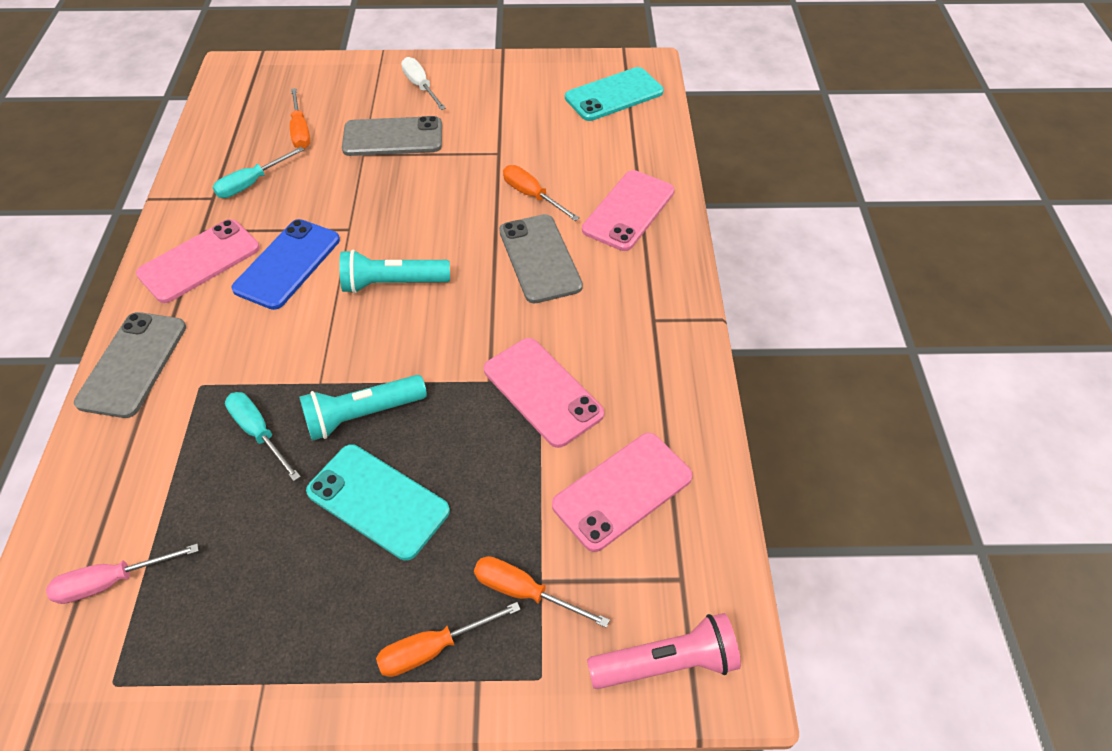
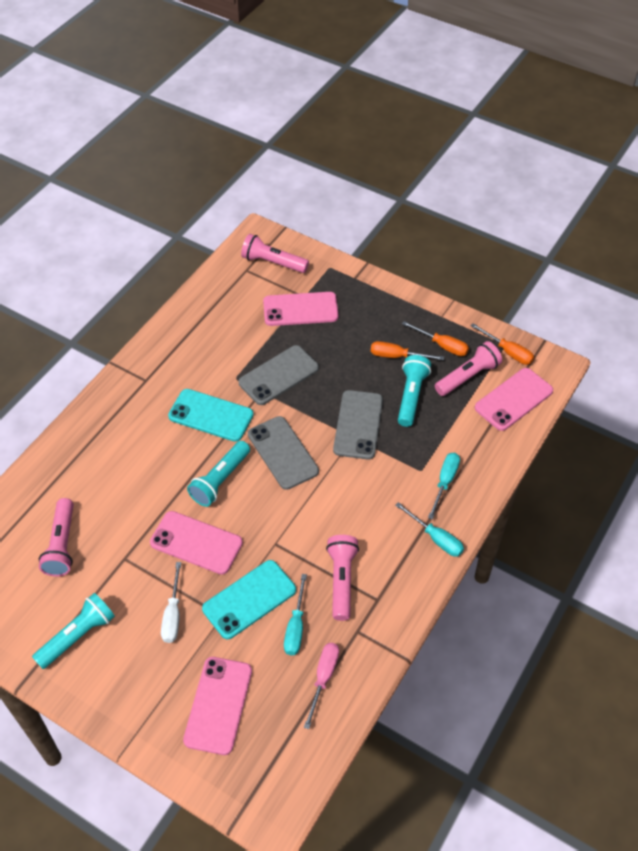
blue phone: [231,219,340,310] = 1 -> none = 0
orange screwdriver: [290,88,310,149] [376,602,521,677] [474,556,610,628] [503,165,580,221] = 4 -> [371,341,444,360] [402,321,469,356] [470,323,534,365] = 3
pink flashlight: [587,613,741,689] = 1 -> [39,498,74,577] [241,234,309,273] [326,535,359,621] [435,341,502,396] = 4
turquoise flashlight: [299,375,427,441] [339,250,450,293] = 2 -> [32,593,115,669] [187,441,250,507] [398,355,431,427] = 3
turquoise screwdriver: [213,147,304,198] [225,392,301,481] = 2 -> [284,574,307,655] [395,502,464,557] [428,453,460,519] = 3

